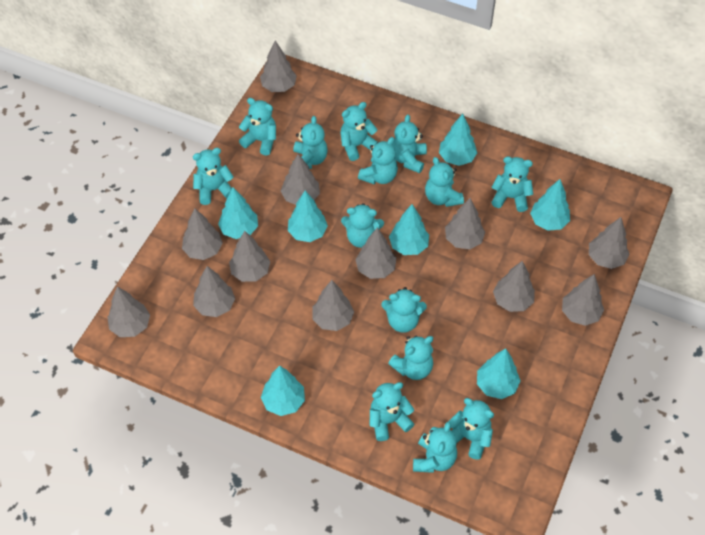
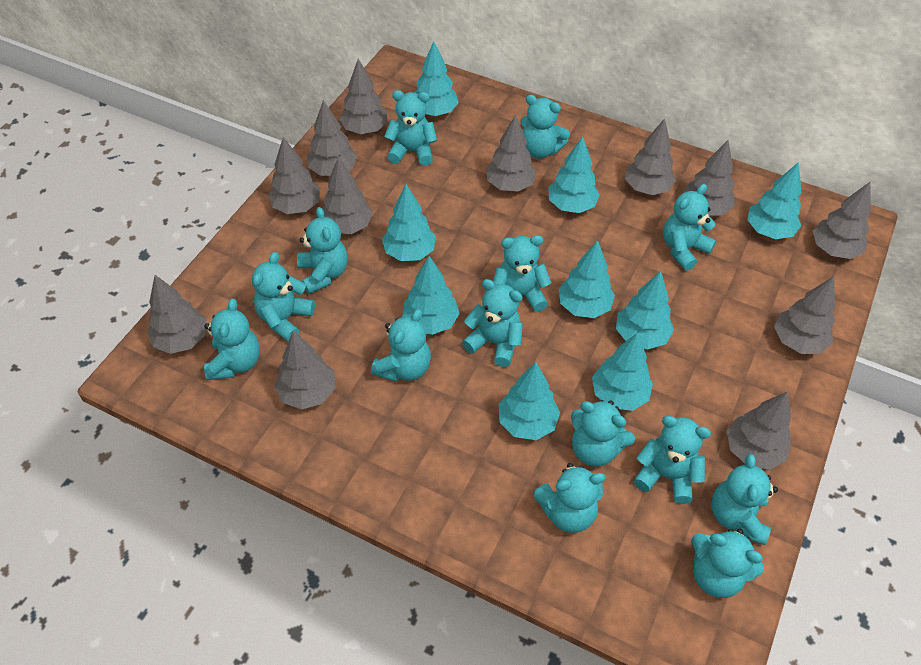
turquoise tree: [218,187,258,239] [261,365,305,416] [288,190,328,242] [389,204,429,255] [439,113,477,166] [477,348,520,399] [530,179,570,231] = 7 -> [382,184,436,261] [402,256,460,335] [414,42,459,116] [499,362,560,440] [548,136,600,213] [559,240,615,318] [592,333,653,411] [616,271,674,350] [747,162,802,239] = 9

